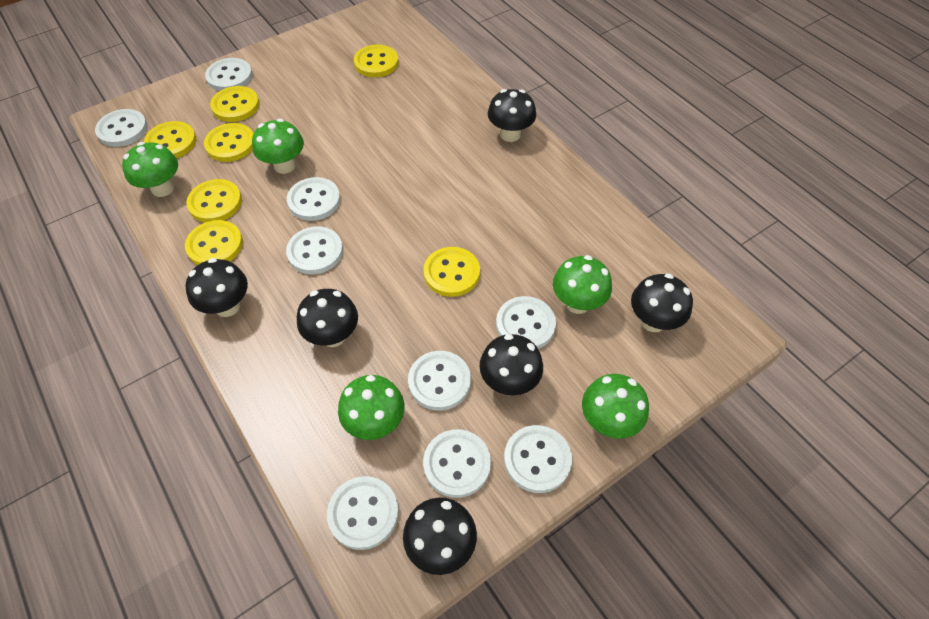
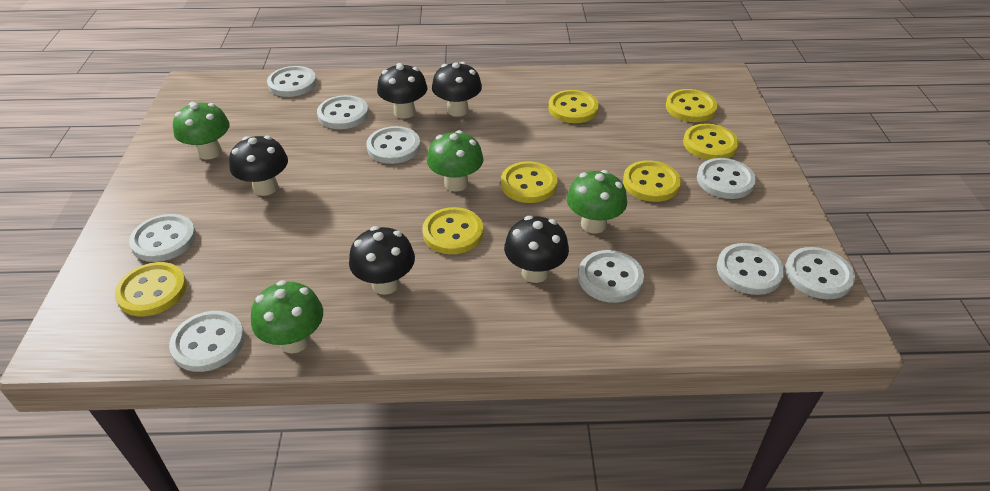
black mushroom: [185,258,248,317] [297,289,358,347] [403,498,477,575] [480,334,543,395] [488,89,536,142] [631,274,693,332] = 6 -> [229,136,288,196] [349,226,415,295] [377,63,428,119] [432,62,482,117] [504,216,569,283] = 5
green mushroom: [122,142,178,197] [252,119,304,174] [338,375,405,440] [553,255,612,314] [582,374,649,439] = 5 -> [173,102,230,160] [251,280,323,353] [427,130,483,191] [567,170,627,233] = 4

